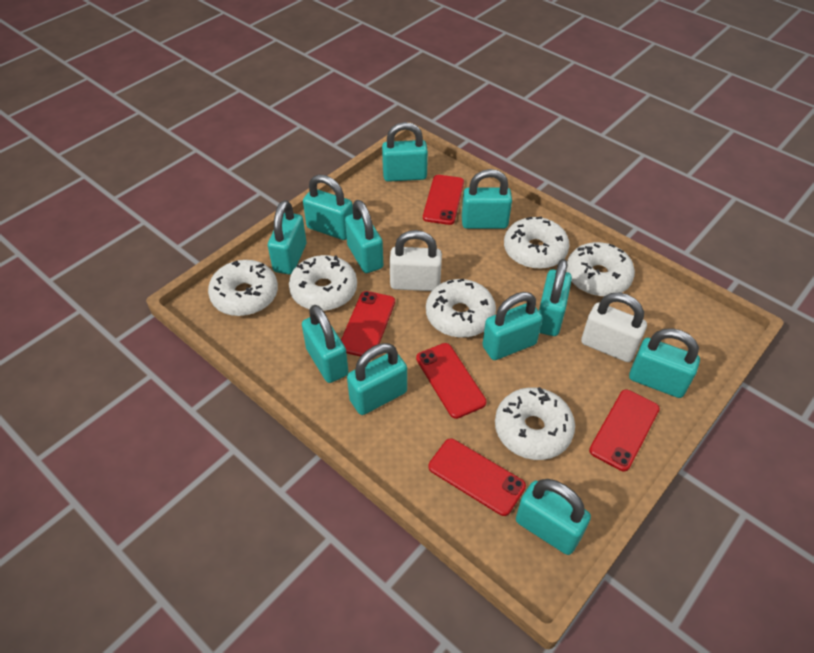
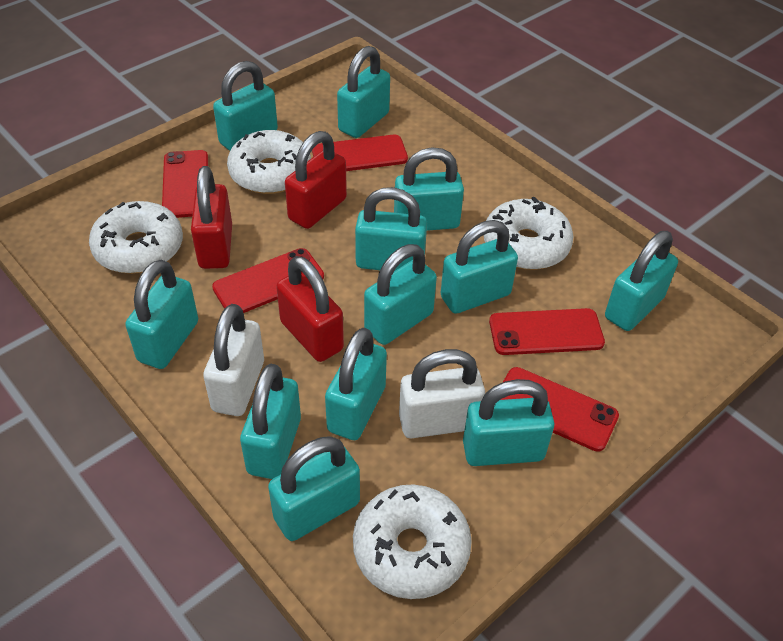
red padlock: none = 0 -> [191,166,232,269] [276,256,344,362] [285,131,347,229] = 3
turquoise padlock: [268,200,307,275] [302,305,348,383] [303,175,353,240] [345,200,383,273] [347,343,407,415] [382,122,428,182] [462,169,512,229] [482,292,543,360] [516,479,591,555] [539,259,572,336] [629,328,700,398] = 11 -> [125,260,198,369] [213,61,278,151] [240,364,301,479] [268,436,360,541] [325,328,387,440] [337,46,390,138] [355,187,427,271] [364,244,437,345] [394,147,464,231] [441,220,518,314] [463,379,554,466] [605,231,678,331] = 12
white donut: [208,260,278,316] [289,255,357,311] [426,279,496,338] [495,387,575,460] [504,217,569,269] [566,242,635,297] = 6 -> [89,201,183,274] [227,130,311,194] [353,484,472,599] [484,197,574,270] = 4

